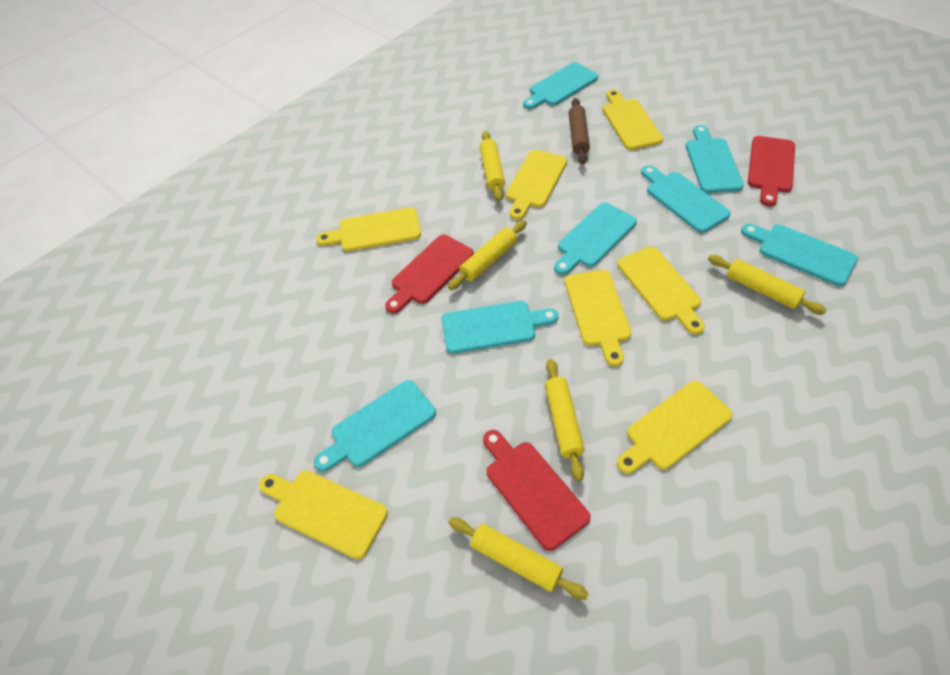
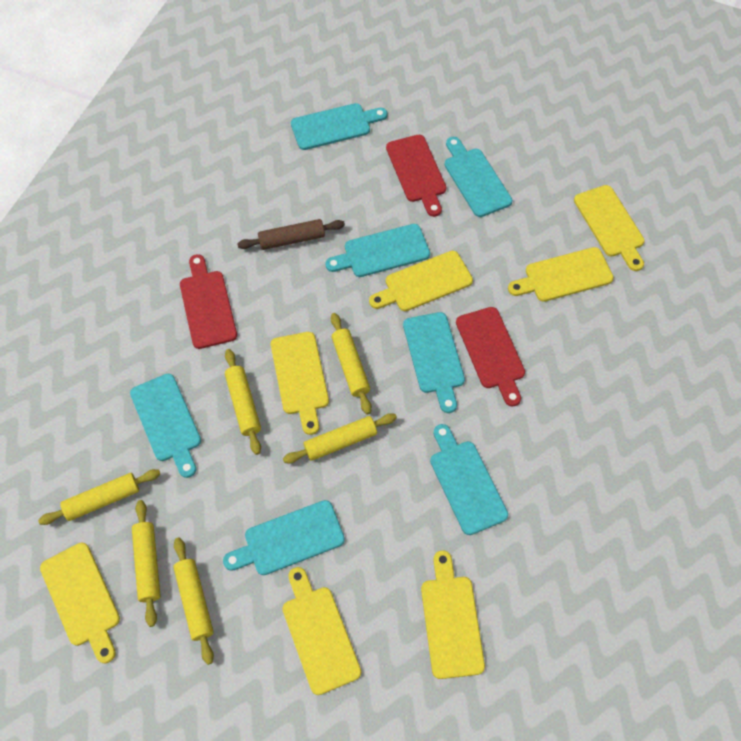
yellow rolling pin: [448,220,527,290] [449,517,588,600] [480,131,505,201] [545,359,585,482] [708,255,826,315] = 5 -> [38,469,160,525] [132,500,161,627] [173,537,214,665] [225,349,261,455] [283,413,397,464] [331,313,372,414] = 6

